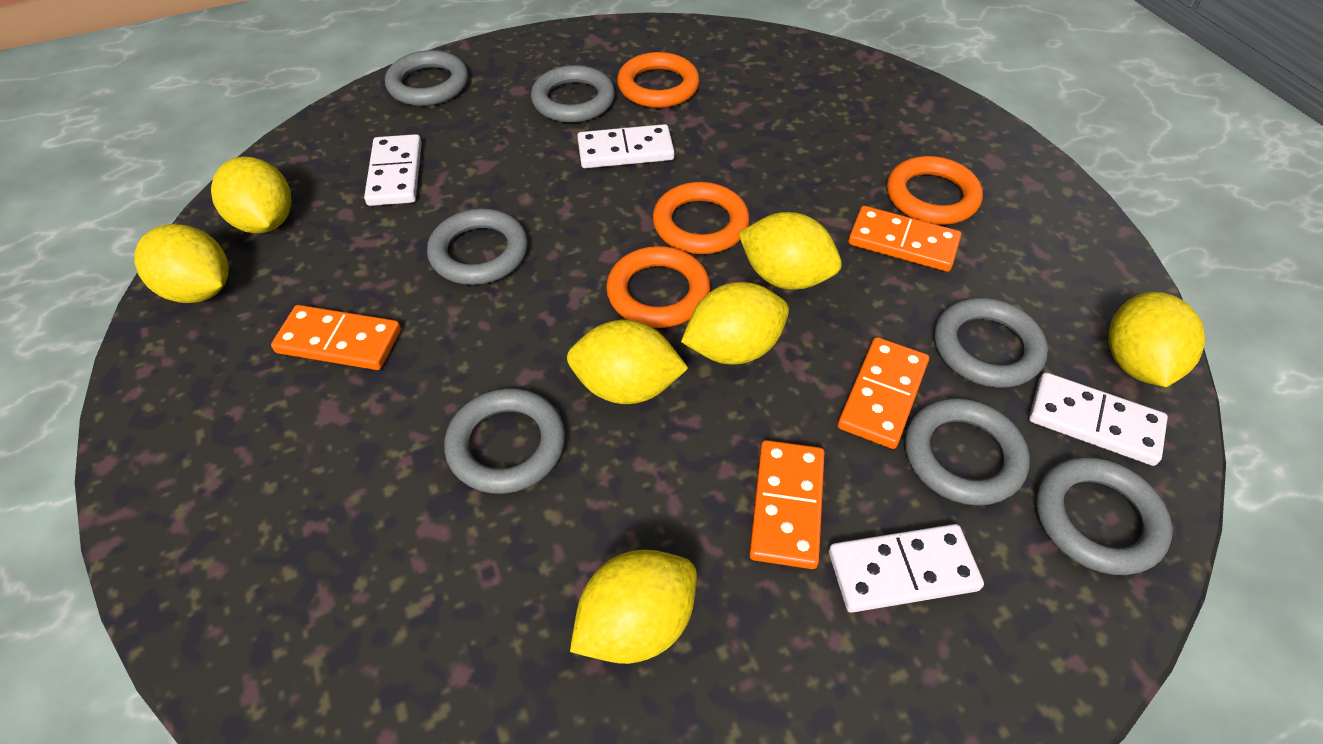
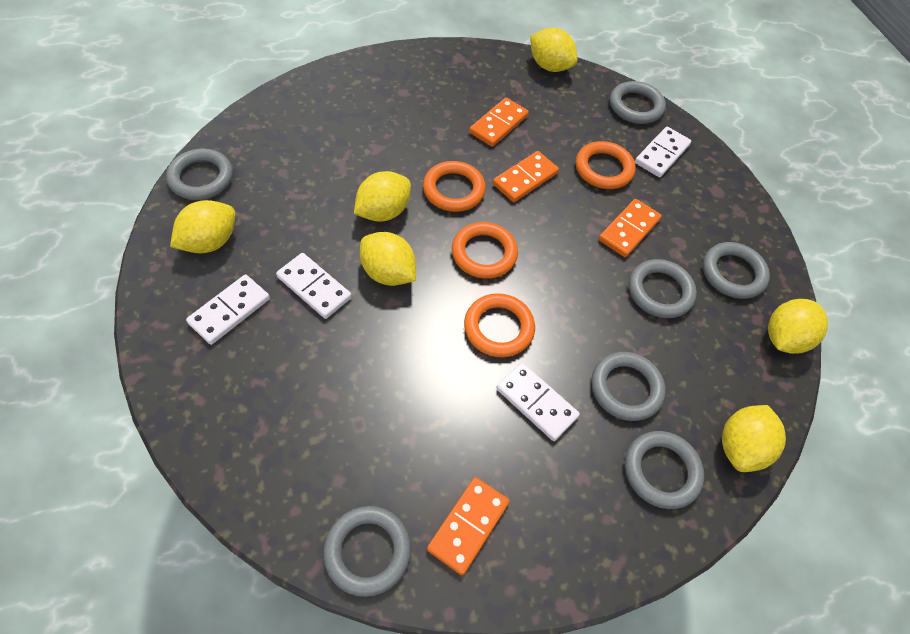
yellow lemon: [134,224,229,303] [211,157,292,233] [567,320,688,404] [570,550,697,664] [681,282,789,365] [738,212,842,290] [1108,292,1205,387] = 7 -> [170,200,235,253] [354,171,411,222] [360,232,416,286] [530,28,577,72] [722,405,786,472] [768,299,828,354] = 6

